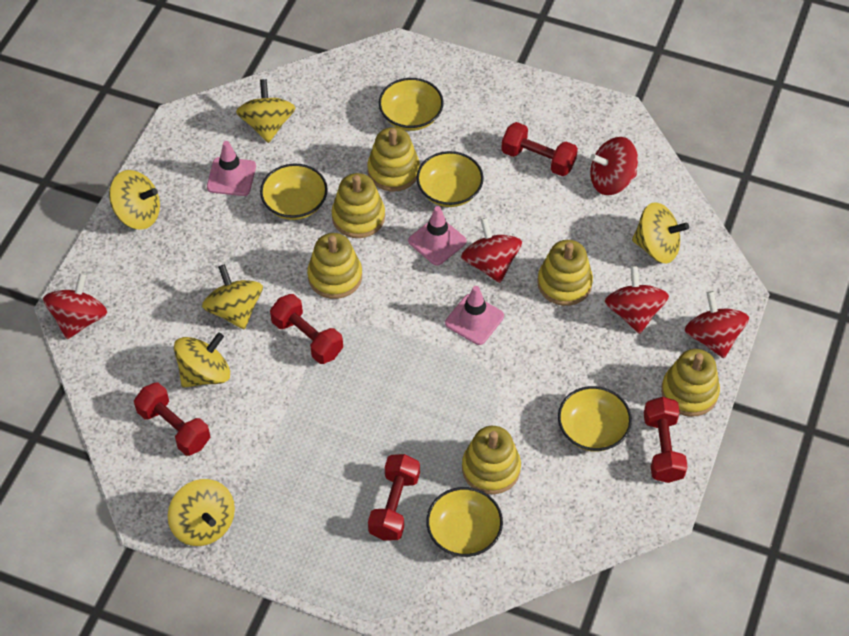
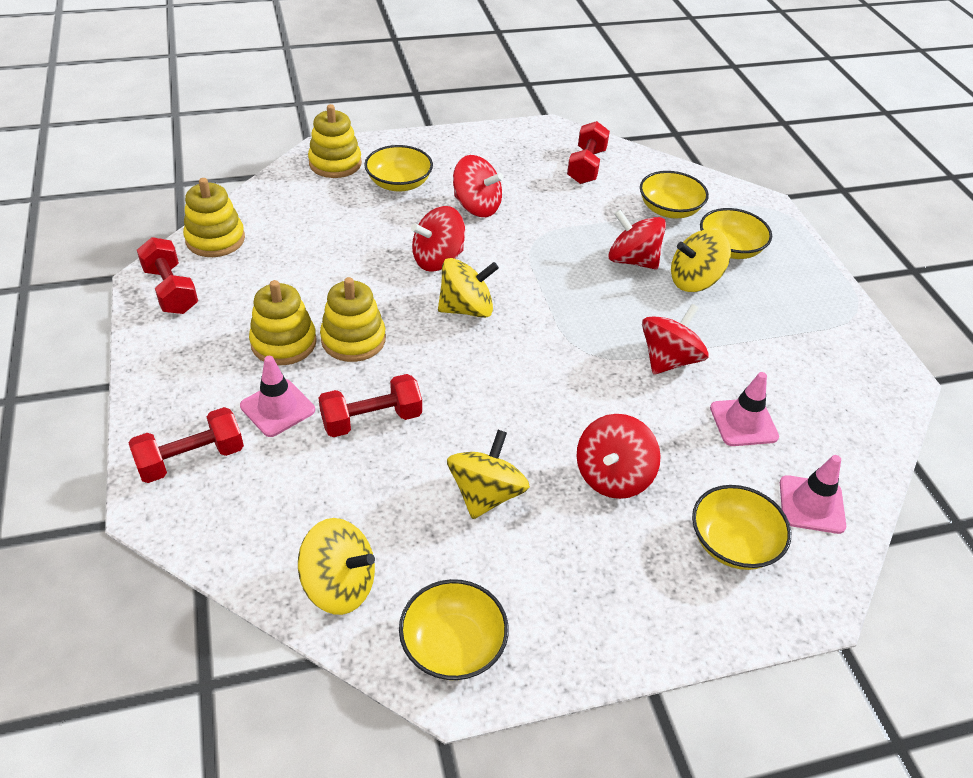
red dumbbell: [134,383,211,456] [270,294,343,364] [368,454,420,541] [501,122,578,176] [644,397,688,483] = 5 -> [128,407,244,483] [137,237,198,314] [318,374,422,437] [567,121,610,184] = 4
yellow spinning top: [109,170,160,230] [168,479,235,546] [174,332,230,388] [202,264,263,329] [236,79,295,143] [632,202,689,264] = 6 -> [298,518,375,615] [438,258,499,318] [447,430,530,519] [671,229,731,292] = 4
yellow stacking toy: [307,233,362,299] [332,173,385,238] [367,127,420,192] [462,426,521,494] [537,240,593,306] [661,349,720,417] = 6 -> [183,178,245,257] [249,280,317,365] [308,104,362,178] [320,277,386,362] = 4

